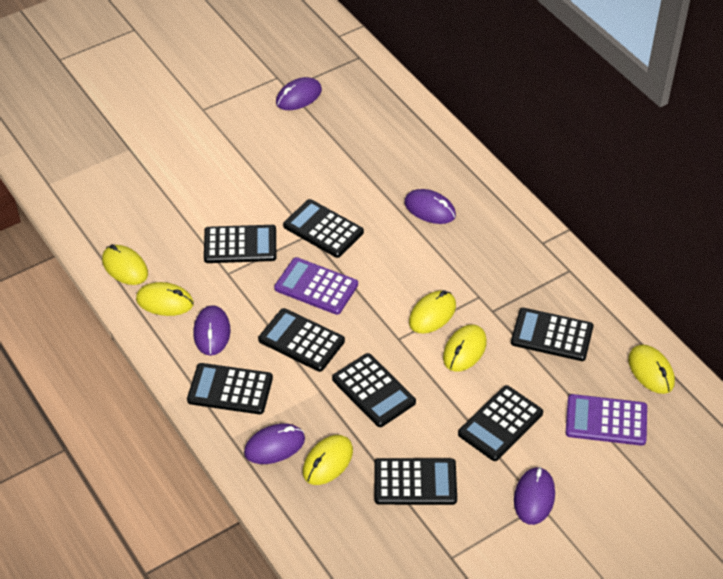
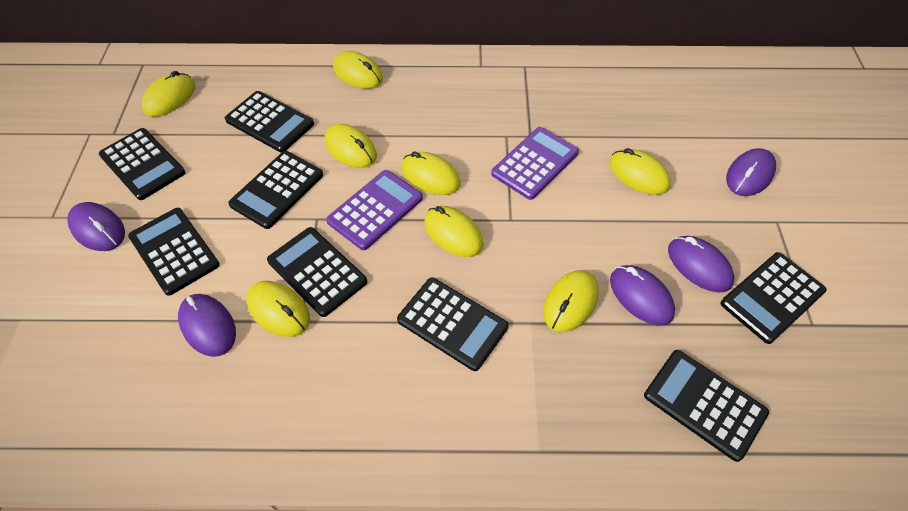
yellow mouse: [102,244,148,285] [136,282,194,316] [303,435,353,485] [409,290,456,334] [443,324,487,372] [628,345,675,394] = 6 -> [141,71,195,117] [246,281,310,337] [325,124,377,168] [333,51,383,89] [402,151,461,195] [424,206,484,257] [543,270,599,332] [610,148,670,195] = 8

